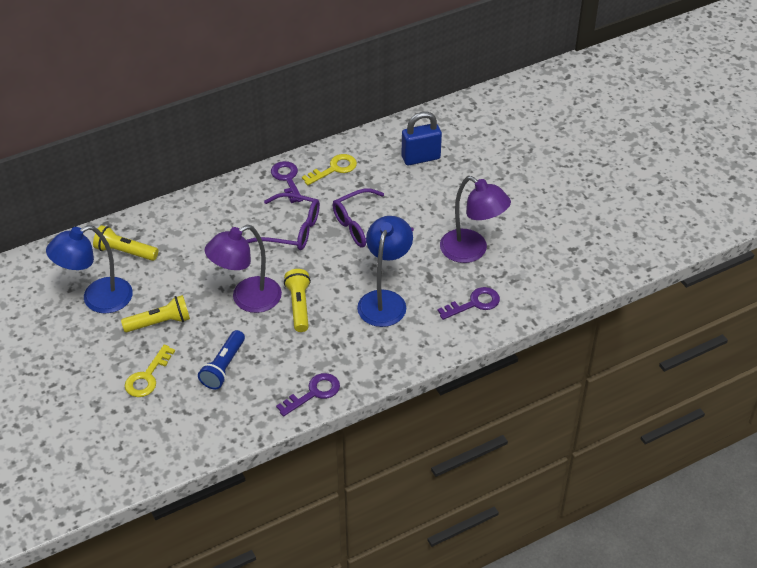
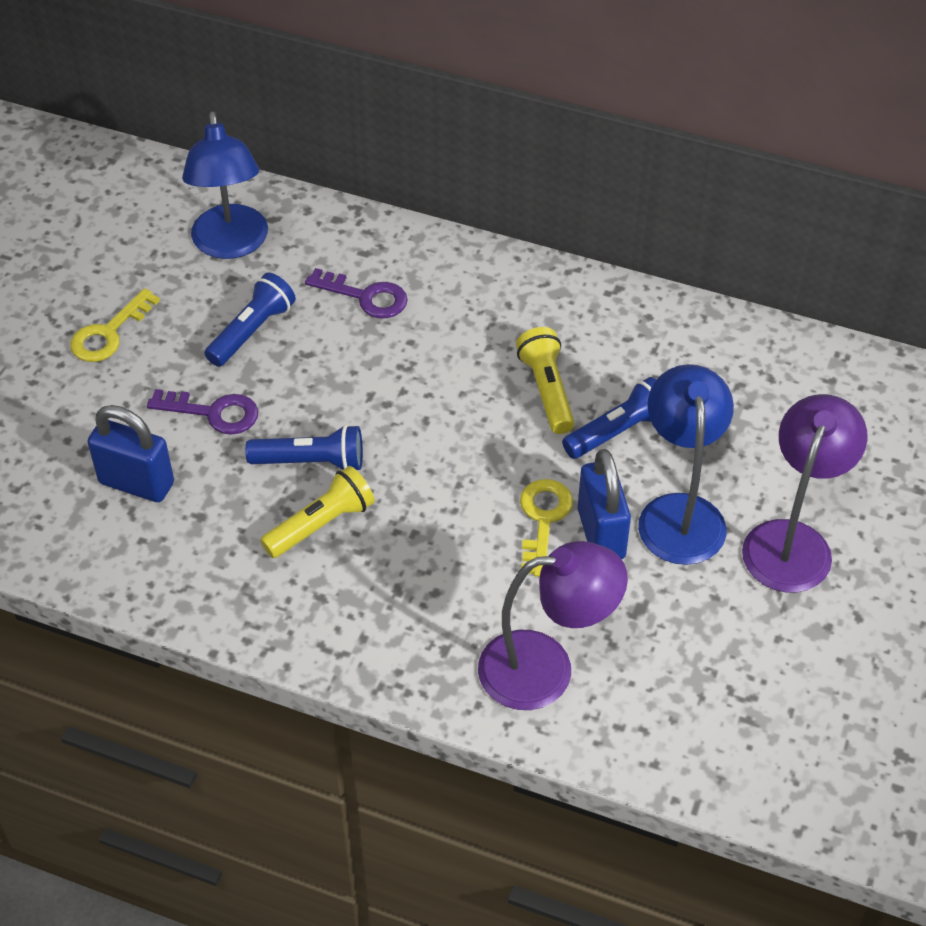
blue flashlight: [198,330,245,390] = 1 -> [204,272,296,367] [245,425,363,470] [562,377,656,459] = 3
blue padlock: [402,112,442,165] = 1 -> [87,405,174,502] [578,449,631,559] = 2
purple glasses: [246,193,320,250] [332,188,414,248] = 2 -> none = 0
purple key: [271,161,303,203] [276,373,340,417] [437,287,500,320] = 3 -> [147,389,258,435] [305,268,408,318] = 2
yellow flashlight: [93,225,158,261] [121,295,190,332] [284,269,311,332] = 3 -> [260,466,375,558] [516,327,574,434] = 2

